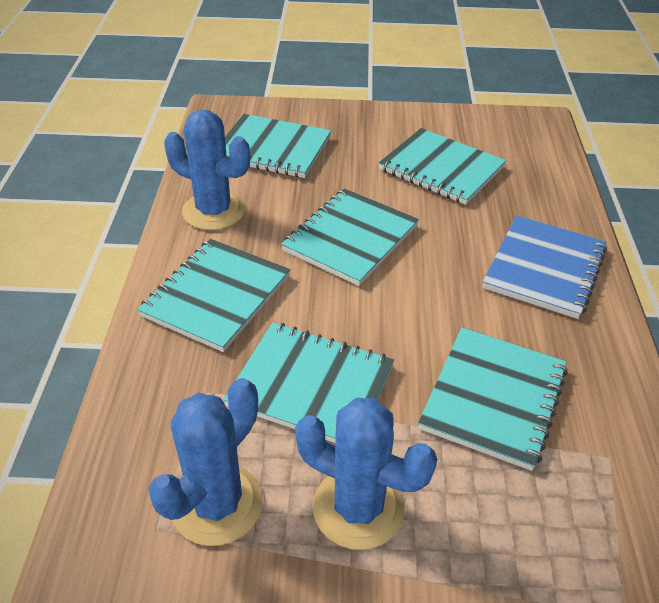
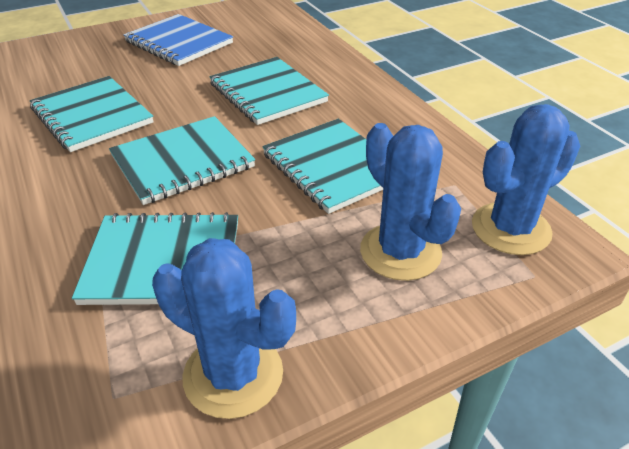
turquoise notebook: [137,239,290,352] [224,322,394,443] [225,114,331,178] [281,188,419,286] [379,128,506,205] [418,327,568,471] = 6 -> [30,76,153,152] [72,212,238,305] [109,116,255,205] [209,57,329,125] [262,119,383,214] = 5

